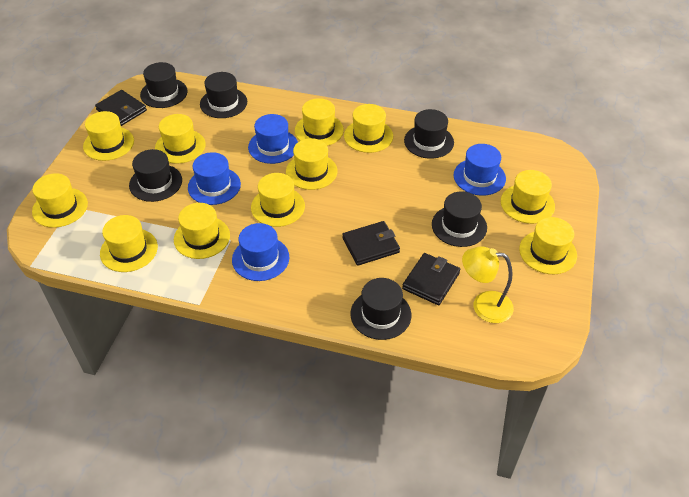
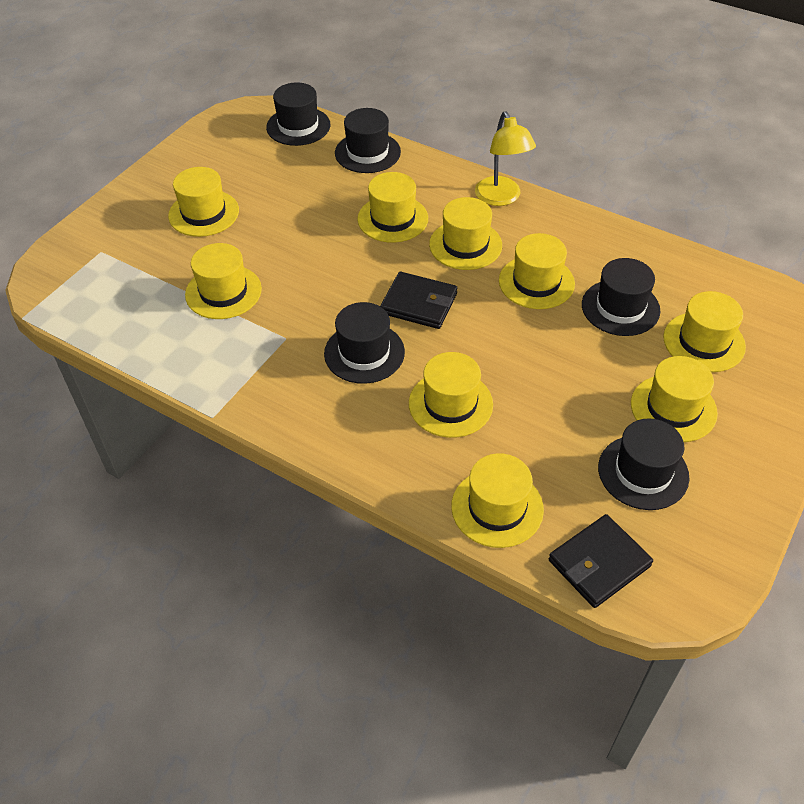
black hat: [129,149,182,202] [140,62,188,108] [200,72,247,118] [350,278,411,340] [404,109,454,159] [432,191,487,247] = 6 -> [266,82,330,146] [324,302,405,384] [335,108,401,173] [582,258,660,336] [598,418,689,510] = 5
black wallet: [95,90,147,126] [342,221,400,266] [402,253,460,305] = 3 -> [380,272,457,329] [549,514,653,608] = 2
blue hat: [188,152,241,205] [232,223,289,281] [248,114,298,164] [454,144,506,196] = 4 -> none = 0
yellow hat: [32,173,88,228] [83,111,134,161] [100,215,158,272] [155,114,206,164] [174,203,230,259] [251,173,305,227] [286,138,337,190] [295,98,344,146] [344,104,393,153] [501,170,555,224] [519,217,577,274] = 11 -> [168,167,239,237] [185,243,262,319] [357,172,428,243] [409,352,493,438] [429,197,502,270] [451,453,544,548] [499,233,575,309] [631,356,718,442] [663,291,746,372] = 9

